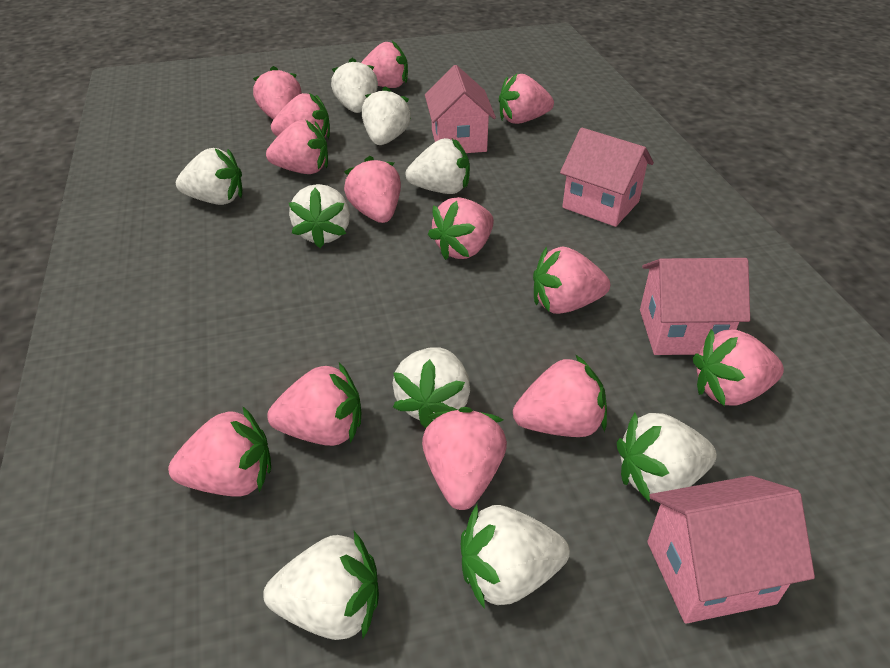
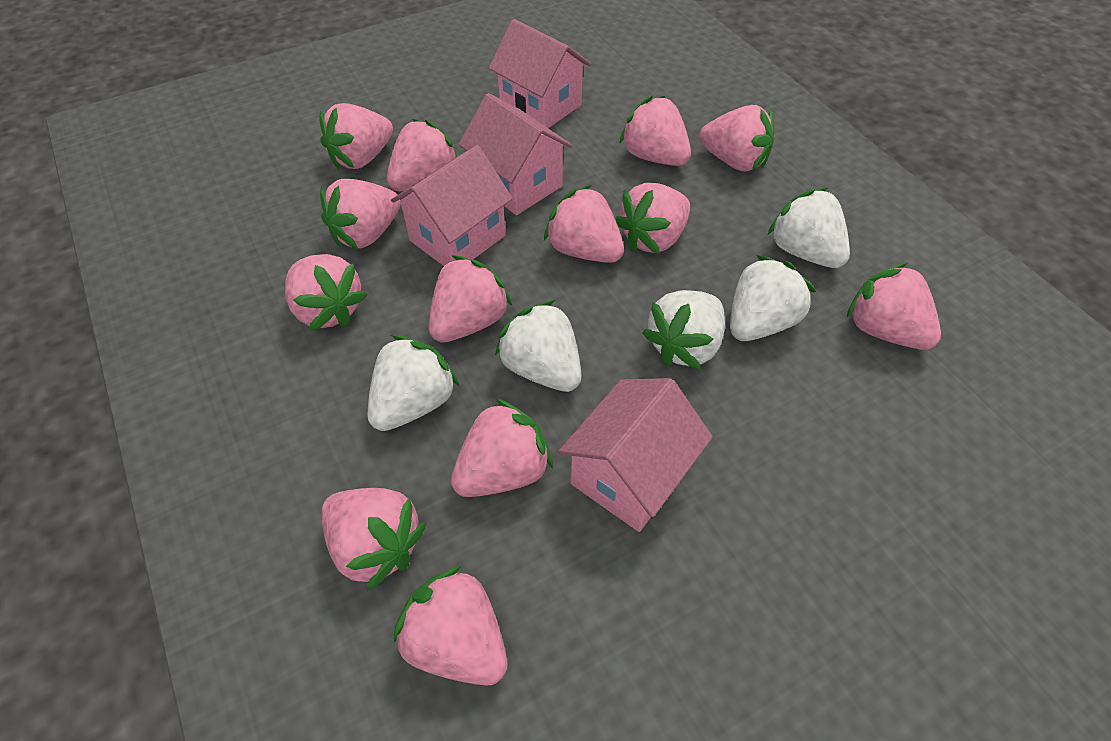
white strawberry: [176,148,242,205] [263,531,379,640] [289,184,350,248] [331,58,378,113] [362,86,411,145] [392,347,470,428] [406,138,470,194] [461,505,570,609] [617,412,717,502] = 9 -> [368,335,460,431] [495,300,581,392] [642,290,725,370] [730,255,816,341] [768,188,850,268] = 5

